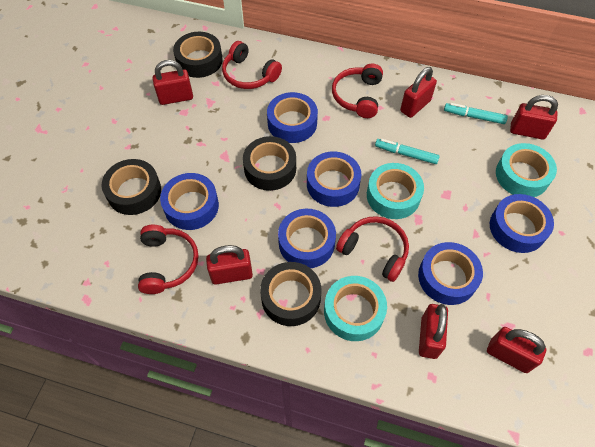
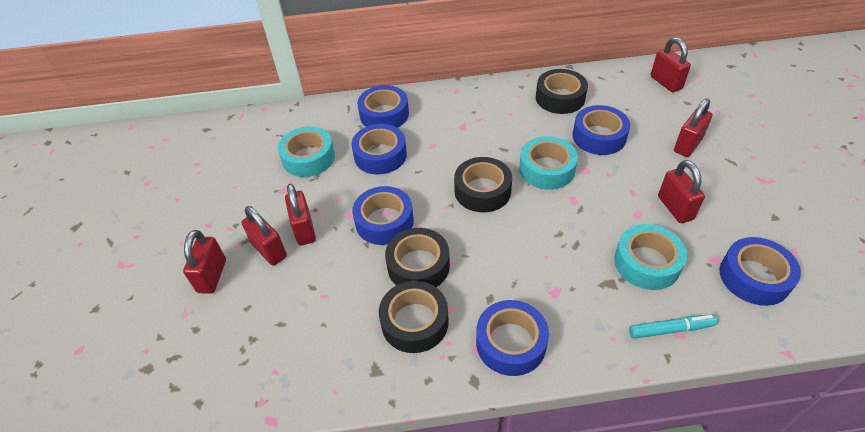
red headphones: [138,225,198,294] [222,41,282,89] [332,64,383,118] [336,216,409,282] = 4 -> none = 0
turquoise marker: [375,139,440,164] [444,103,508,124] = 2 -> [629,314,718,339] = 1

